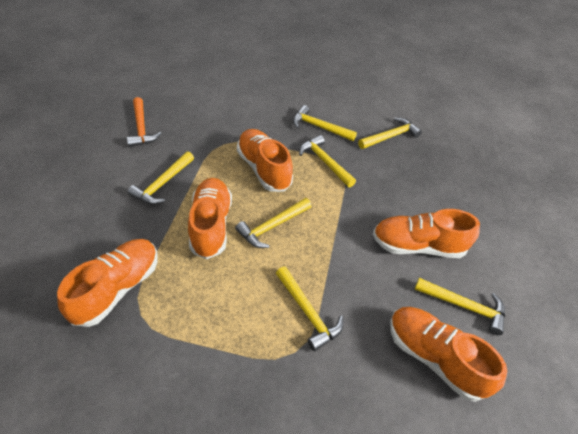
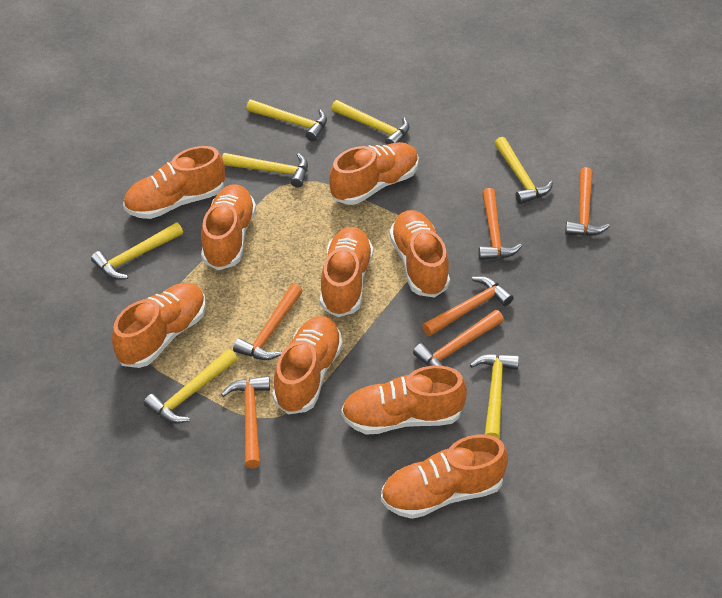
orange hammer: [127,97,162,147] = 1 -> [221,376,270,468] [233,284,303,360] [413,310,504,366] [422,276,514,336] [478,188,522,260] [565,167,610,236] = 6
orange shoe: [57,239,158,327] [188,178,232,259] [237,129,293,192] [373,209,480,258] [390,307,507,402] = 5 -> [112,283,206,368] [123,146,225,219] [201,184,256,270] [272,316,343,414] [320,227,373,317] [330,142,419,205] [341,366,467,435] [381,434,508,519] [389,210,450,298] = 9

